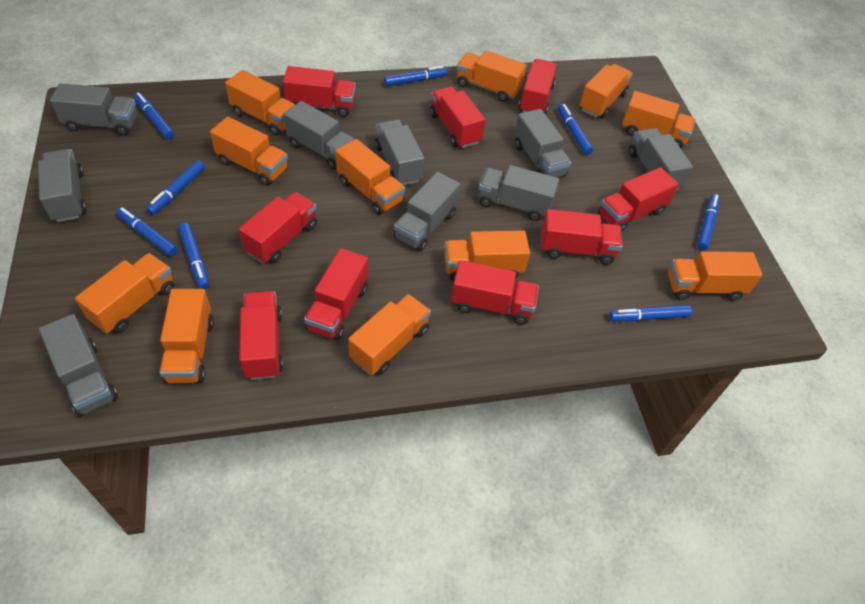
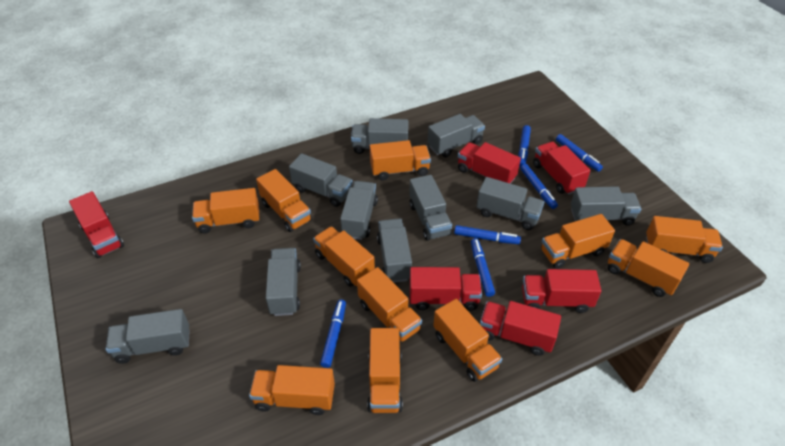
blue marker: [116,207,178,256] [134,92,174,139] [146,161,205,215] [179,223,209,289] [384,66,448,86] [557,104,593,155] [609,305,692,321] [697,194,720,250] = 8 -> [320,300,346,368] [454,225,521,244] [471,238,495,297] [518,125,531,167] [520,164,558,209] [556,134,603,172] = 6
grey truck: [38,149,87,222] [39,314,118,417] [50,83,137,135] [284,101,355,170] [375,119,425,186] [394,172,461,252] [478,165,559,221] [514,109,571,177] [629,128,693,190] = 9 -> [106,309,190,364] [266,248,301,316] [289,153,353,207] [340,181,378,240] [351,118,409,154] [377,219,412,283] [409,175,452,241] [428,114,485,157] [476,177,544,230] [571,186,641,226] = 10
red truck: [239,192,317,264] [239,291,283,380] [283,66,356,117] [304,248,368,340] [430,86,486,148] [451,260,539,325] [518,59,557,115] [541,209,622,265] [598,167,679,232] = 9 -> [69,191,124,258] [410,267,482,311] [458,142,521,184] [480,301,561,356] [522,269,601,313] [533,141,591,195] = 6

